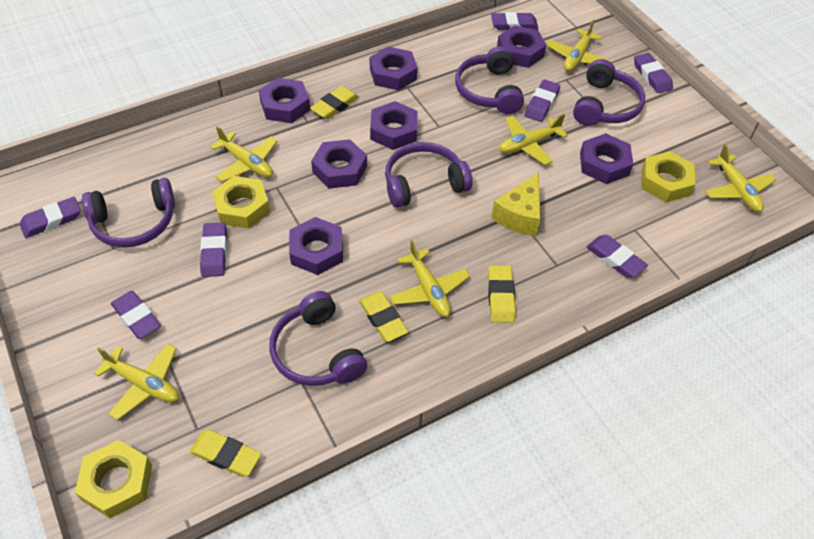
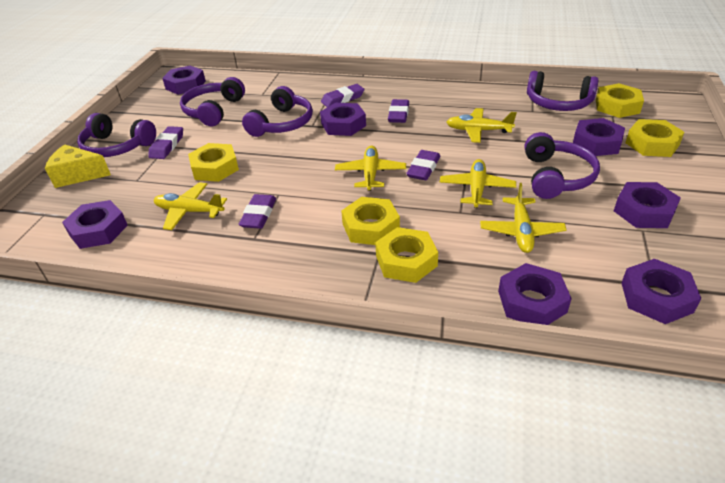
purple eraser: [20,197,81,238] [111,291,161,339] [200,222,227,277] [491,12,538,30] [524,79,560,122] [587,235,648,278] [634,53,673,93] = 7 -> [148,126,183,159] [239,194,276,229] [321,84,364,107] [388,99,409,123] [406,150,440,180] = 5
yellow eraser: [189,430,261,477] [310,86,359,119] [359,291,408,342] [488,266,516,323] = 4 -> none = 0
yellow nut: [75,440,152,518] [212,176,270,229] [641,151,695,202] = 3 -> [188,143,239,182] [341,197,400,245] [375,227,438,283] [596,83,644,118] [625,119,684,157] = 5
yellow plane: [94,343,179,420] [210,126,277,182] [389,240,470,317] [499,114,568,165] [546,20,611,72] [705,144,776,212] = 6 -> [154,182,227,230] [335,146,406,191] [440,159,516,208] [447,108,517,143] [480,183,567,253] = 5

